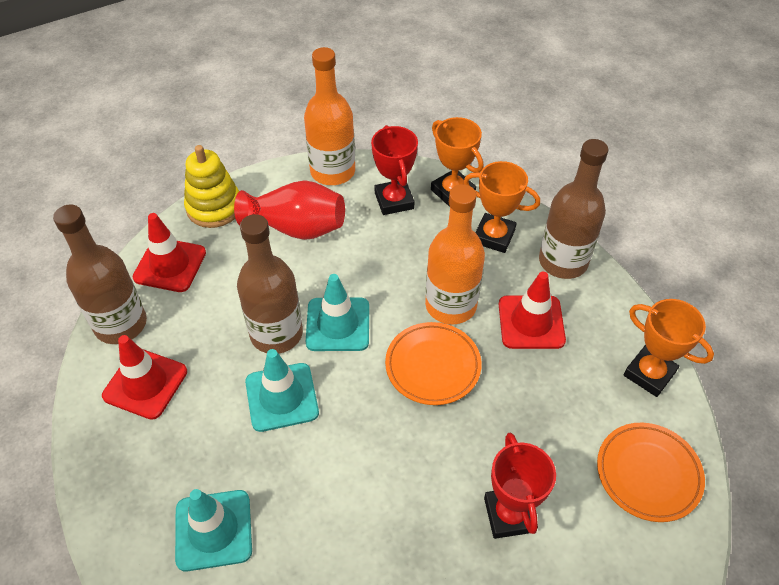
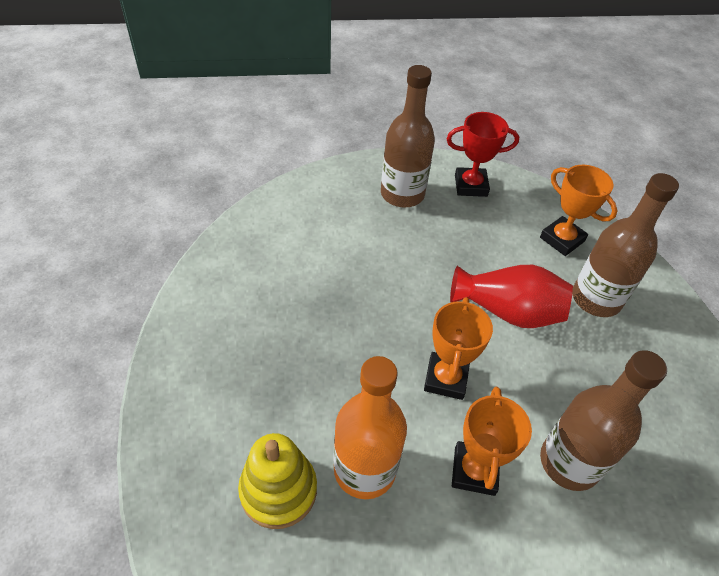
orange bottle: [304,47,355,185] [425,184,485,324] = 2 -> [333,356,407,499] = 1
orange plate: [385,322,481,405] [597,423,705,522] = 2 -> none = 0
red traffic cone: [102,335,187,420] [132,213,206,292] [499,272,566,349] = 3 -> none = 0
red trophy: [371,125,418,215] [484,433,556,539] = 2 -> [446,112,519,197] = 1
turquoise traffic cone: [175,489,252,571] [245,349,319,432] [306,274,369,351] = 3 -> none = 0

